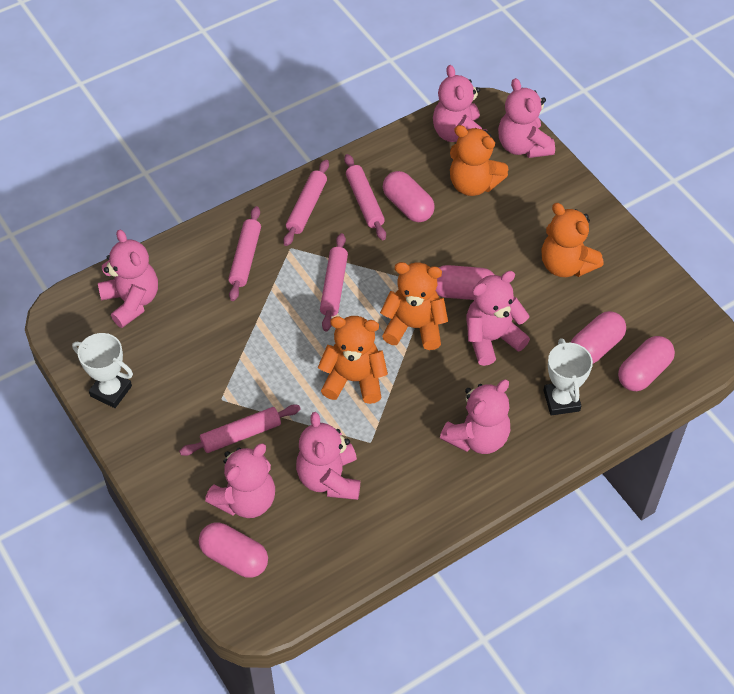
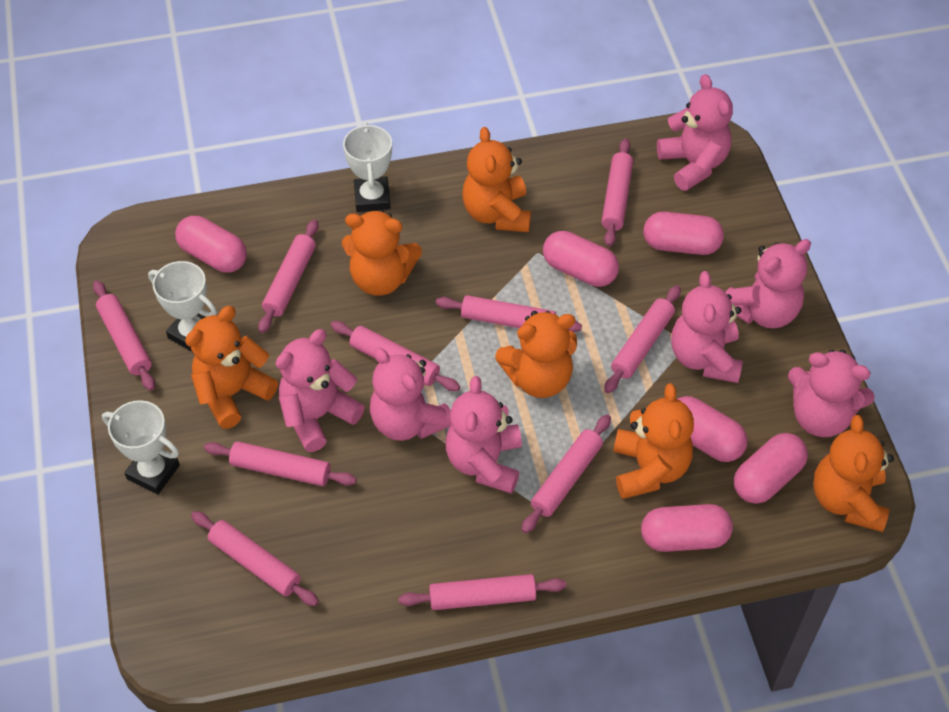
orange teddy bear: [318,316,388,404] [380,262,448,350] [450,125,508,196] [541,203,604,277] = 4 -> [185,306,278,429] [342,210,422,295] [462,127,531,232] [495,311,577,398] [613,383,694,499] [813,415,894,532] = 6
pink capsule: [199,522,268,578] [383,171,435,222] [436,265,494,300] [571,311,626,364] [618,336,675,391] = 5 -> [175,216,247,273] [543,231,619,287] [641,504,733,552] [643,212,724,255] [678,396,748,462] [734,433,808,504] = 6
pink rolling pin: [179,404,301,456] [228,206,261,301] [283,160,329,246] [320,233,348,331] [344,154,386,240] = 5 -> [93,280,155,391] [191,511,319,606] [204,441,357,486] [258,219,319,333] [331,321,460,391] [399,574,566,610] [436,295,582,332] [521,414,611,533] [601,138,633,247] [604,285,681,393] = 10
white trophy: [72,333,133,408] [544,338,593,416] = 2 -> [102,400,180,494] [148,261,217,352] [343,123,392,212] = 3

